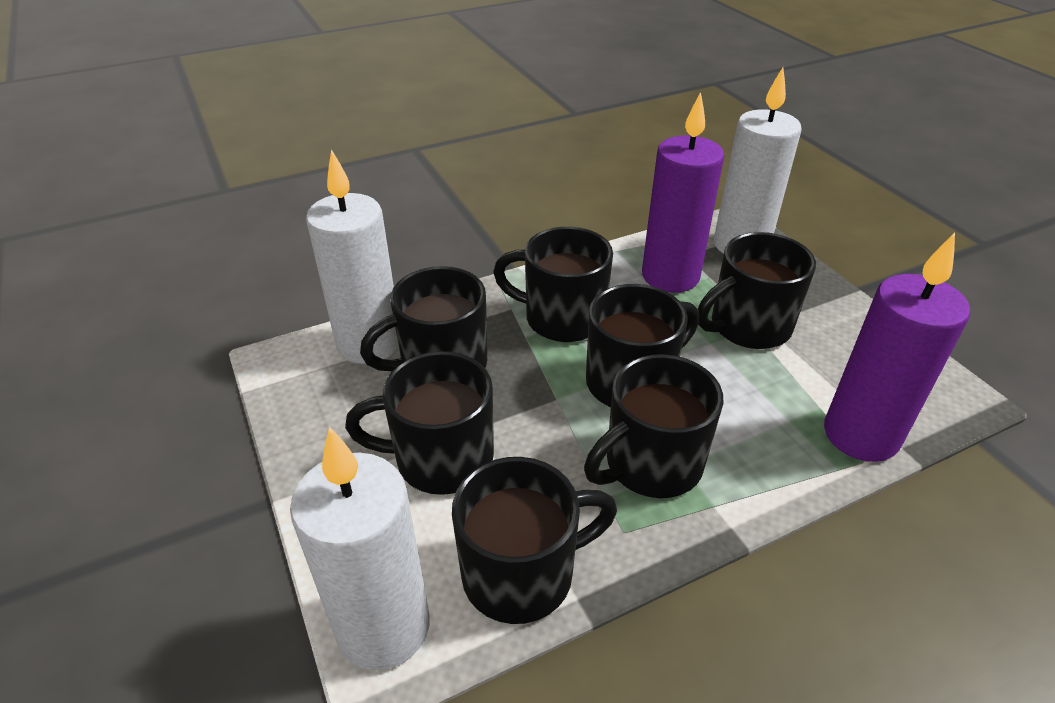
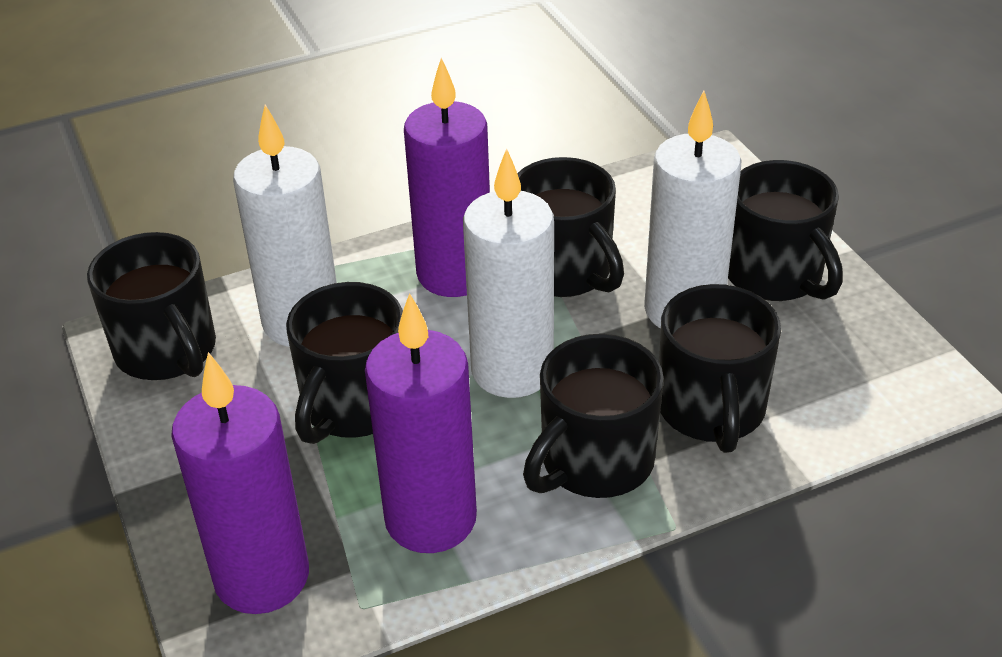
black mug: [345,351,494,495] [360,266,487,371] [452,457,617,624] [493,227,613,342] [584,354,723,498] [586,284,699,407] [698,232,816,349] = 7 -> [87,232,216,380] [286,282,403,444] [517,157,624,297] [523,334,664,498] [659,284,781,453] [728,160,843,301] = 6
purple candle: [642,92,725,293] [824,233,970,462] = 2 -> [171,352,309,614] [365,293,477,553] [404,58,490,297] = 3

